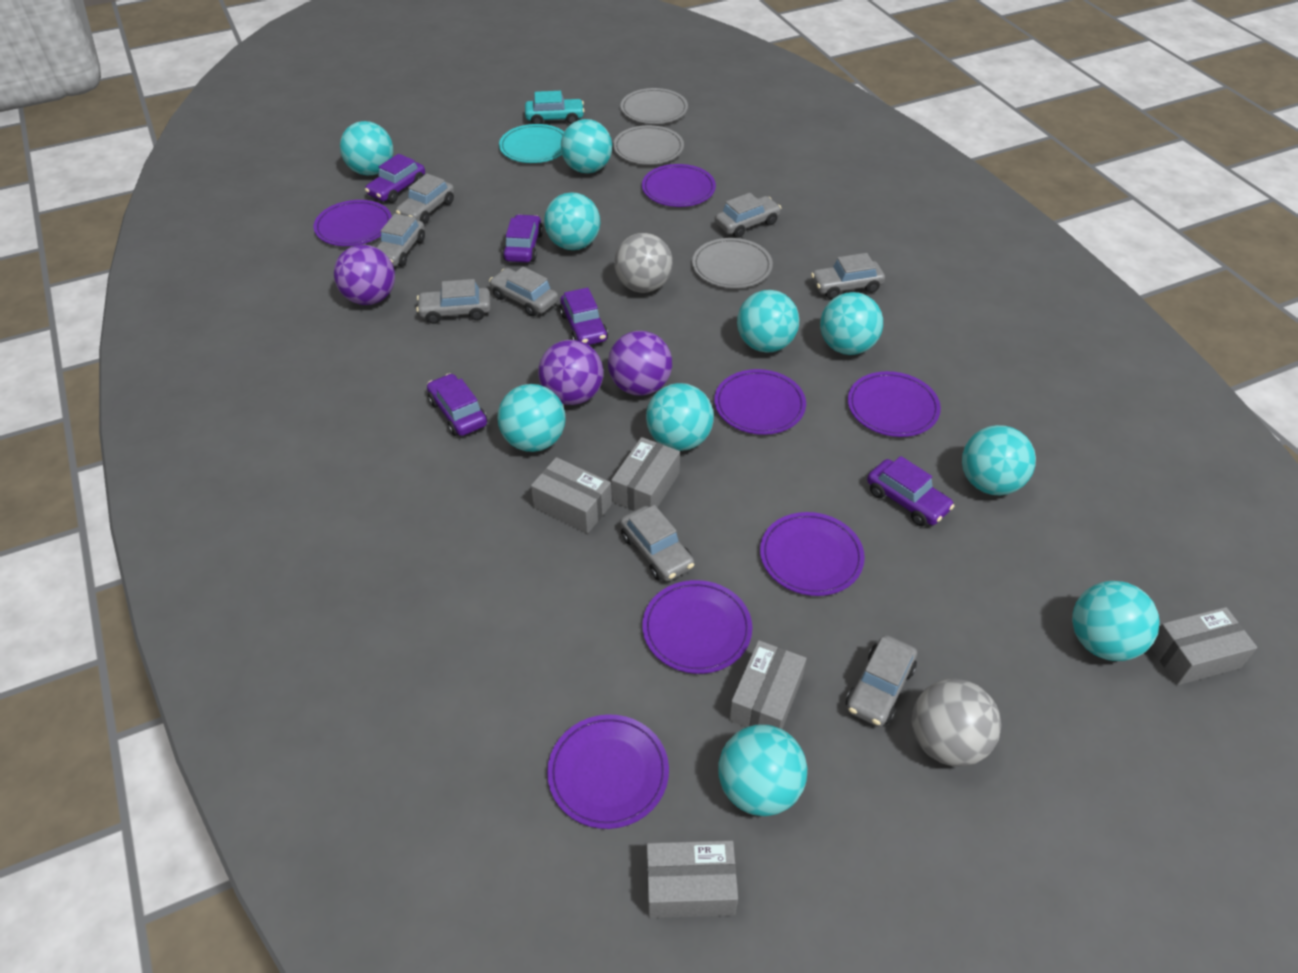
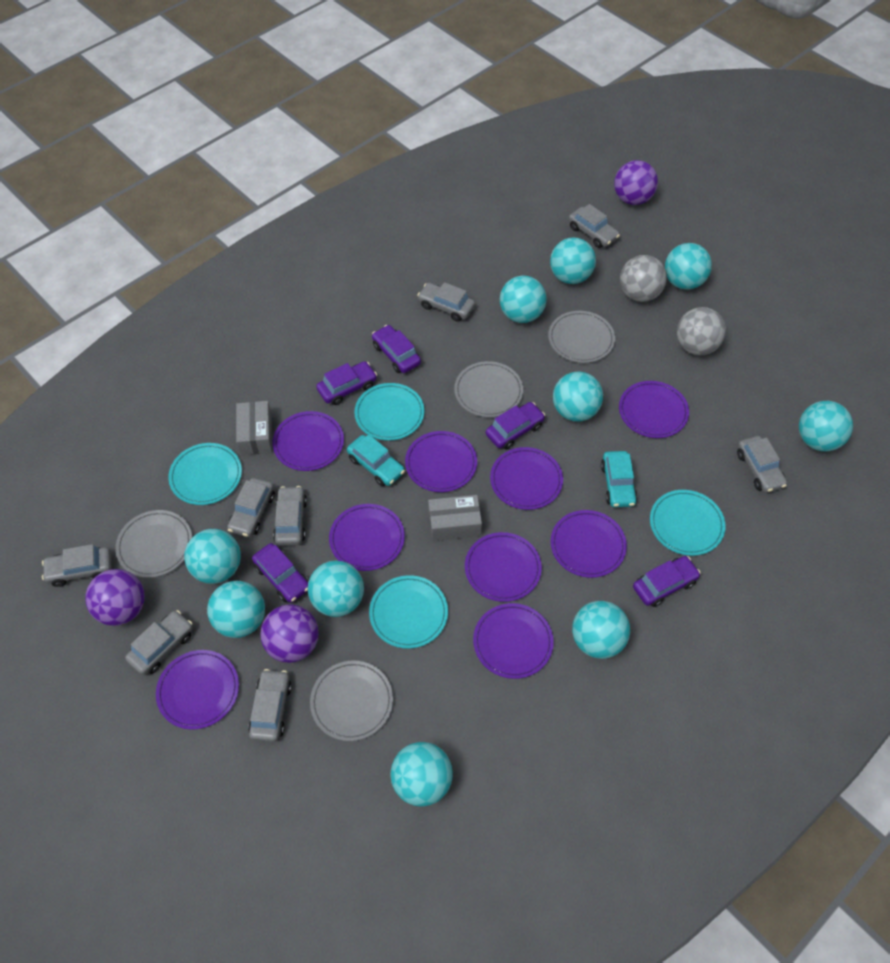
grey box: [531,457,612,534] [611,437,680,511] [647,840,738,918] [729,640,807,729] [1151,607,1257,685] = 5 -> [236,401,272,455] [428,495,482,541] = 2
grey plate: [613,125,684,165] [620,88,688,124] [692,238,773,288] = 3 -> [115,510,192,578] [310,661,393,741] [454,361,523,417] [548,311,615,363] = 4
purple plate: [314,200,392,246] [547,714,669,829] [642,164,716,207] [642,580,752,674] [714,369,806,435] [760,512,865,596] [848,371,941,437] = 7 -> [156,650,239,730] [272,411,344,471] [329,504,405,571] [405,431,477,492] [465,532,542,602] [473,603,554,679] [490,447,563,510] [550,510,627,578] [619,381,689,438] = 9
turquoise car: [525,91,585,124] = 1 -> [347,434,405,486] [601,451,638,507] = 2
turquoise plate: [499,124,564,163] = 1 -> [168,443,242,505] [354,383,424,441] [369,575,448,649] [650,490,726,556] = 4

